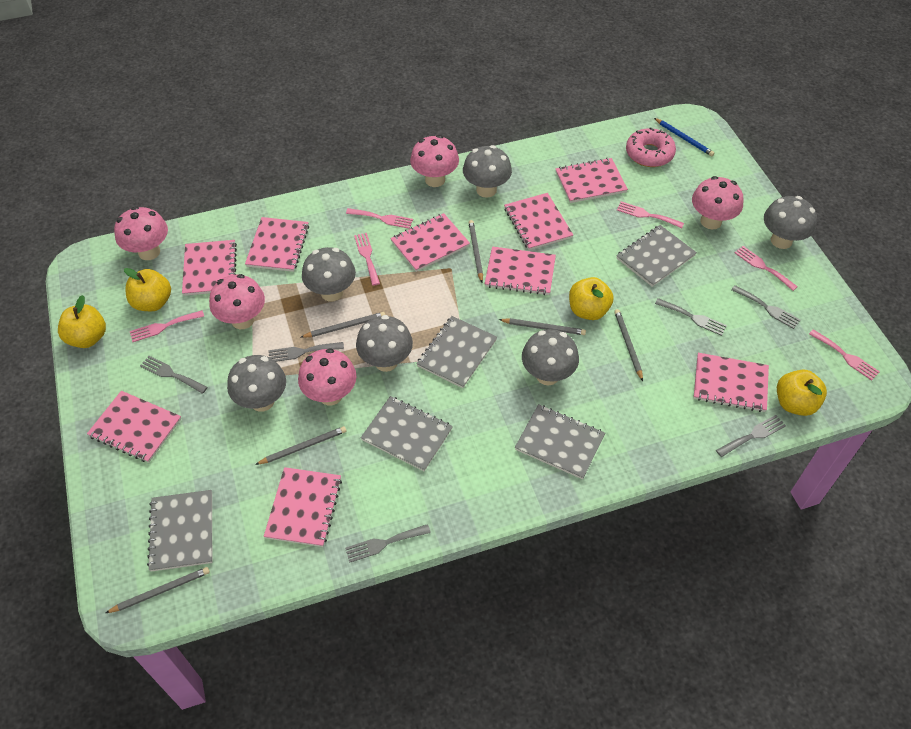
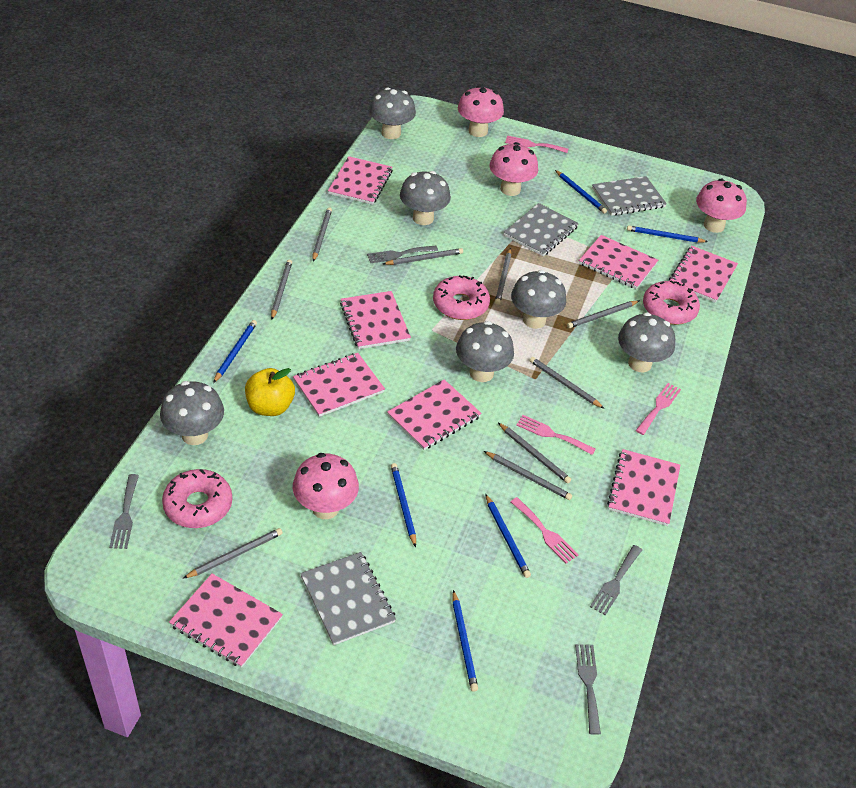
blue pencil: [654,118,714,156] = 1 -> [213,320,257,383] [391,463,416,547] [452,590,478,692] [485,494,531,578] [555,170,607,214] [627,225,708,243] = 6
grey fork: [140,356,208,394] [268,342,344,362] [345,524,431,563] [655,298,727,336] [716,415,786,457] [731,285,800,329] = 6 -> [109,474,139,549] [367,246,438,263] [575,644,601,735] [590,545,642,615] = 4
grey notebook: [147,490,212,572] [361,396,453,471] [416,316,497,388] [515,404,605,479] [616,225,697,287] = 5 -> [300,552,396,645] [504,203,579,256] [592,176,667,216] = 3
grey pencil: [106,567,210,613] [255,426,346,465] [301,312,385,338] [468,220,483,283] [499,318,586,335] [614,309,643,381] = 6 -> [183,528,283,579] [271,259,292,319] [313,207,332,261] [383,248,463,265] [484,451,572,500] [495,248,511,305] [498,423,571,483] [530,357,604,408] [567,301,639,328] = 9
pink donut: [626,128,676,167] = 1 -> [162,469,232,528] [433,275,490,320] [643,280,700,325] = 3
pink fork: [130,311,204,342] [346,208,413,229] [354,233,380,286] [617,201,684,228] [735,246,798,291] [809,329,880,381] = 6 -> [505,136,568,153] [511,497,578,563] [516,415,596,455] [636,383,681,435] = 4
pink mushroom: [114,206,168,260] [209,274,265,329] [298,348,357,405] [410,135,459,187] [692,176,743,230] = 5 -> [293,453,359,519] [458,86,504,137] [489,142,538,196] [696,178,747,233] = 4
pink notebook: [87,391,181,463] [182,240,237,296] [245,217,309,272] [264,467,342,547] [390,213,470,272] [485,246,556,295] [504,193,573,250] [555,158,628,203] [693,353,769,412] = 9 -> [169,574,283,668] [293,353,385,417] [328,156,393,205] [340,291,411,349] [387,379,482,450] [579,235,658,289] [607,449,680,526] [669,246,738,303] = 8
yellow apple: [58,295,106,348] [124,268,171,311] [569,277,614,320] [777,370,827,416] = 4 -> [245,368,295,416] = 1

